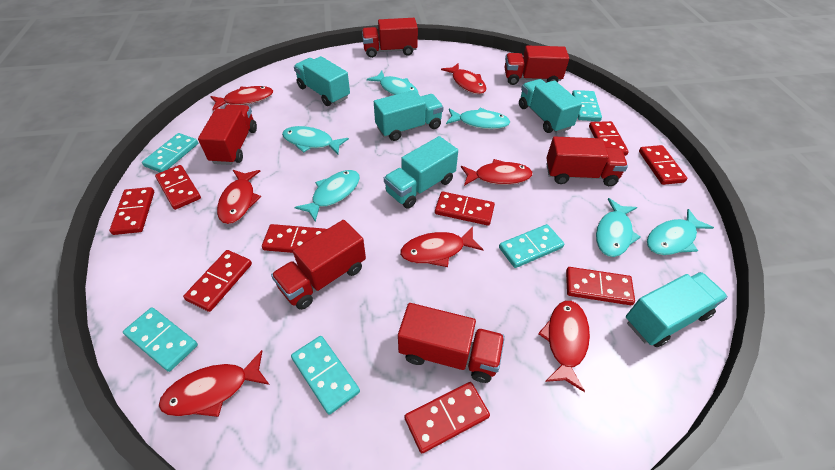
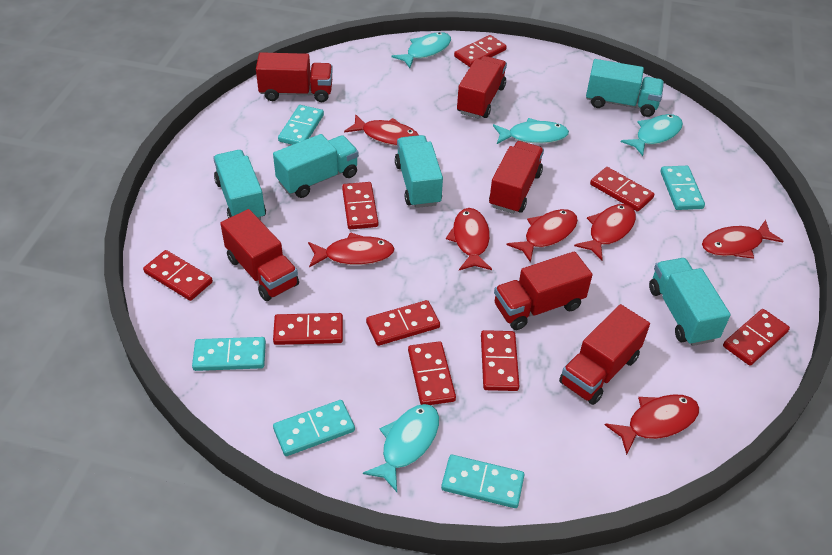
turquoise fish: [282,126,349,154] [294,170,360,222] [367,71,419,95] [446,108,510,129] [596,198,641,257] [647,209,714,255] = 6 -> [363,404,439,492] [392,32,451,68] [493,118,569,144] [620,114,683,156] = 4

